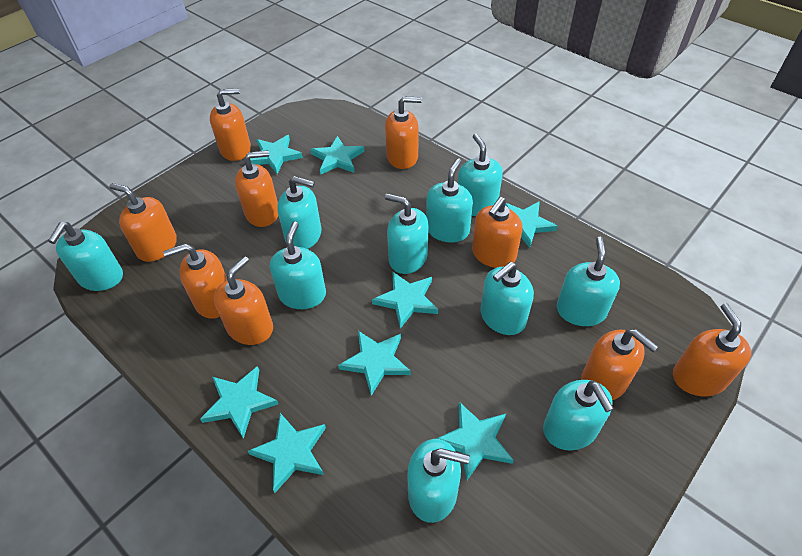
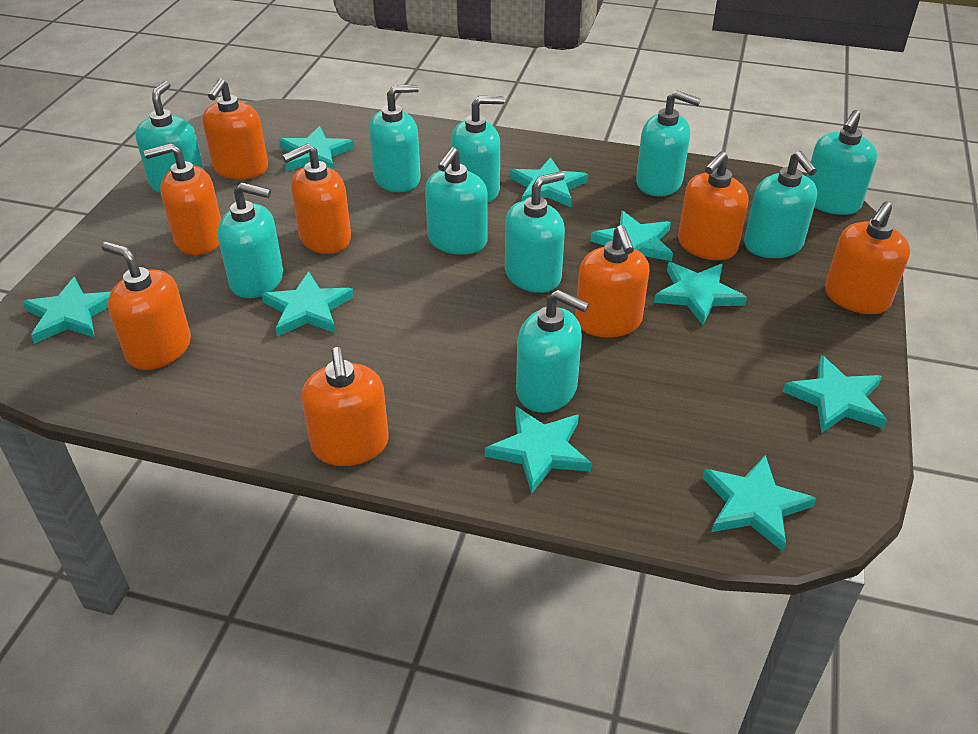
orange soap dispenser: [109,183,177,262] [163,244,227,319] [210,88,251,161] [214,256,273,345] [235,150,278,227] [385,96,422,169] [472,197,523,268] [581,329,658,400] [673,303,751,396] = 9 -> [102,242,191,370] [144,143,221,255] [203,78,268,179] [282,144,351,254] [302,347,389,466] [575,225,650,338] [678,151,748,260] [825,201,910,314] = 8
turquoise star: [200,366,278,439] [248,413,326,493] [250,135,303,174] [310,136,364,174] [338,331,411,396] [372,271,438,329] [436,402,514,480] [505,201,557,248] = 8 -> [23,277,111,344] [262,271,354,337] [279,126,354,171] [485,407,592,494] [510,157,588,207] [590,211,673,261] [654,262,747,325] [702,455,816,551] [783,355,887,433] = 9

